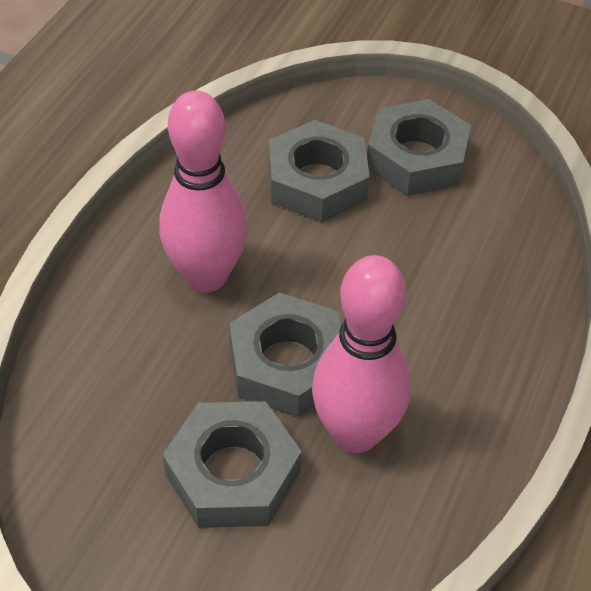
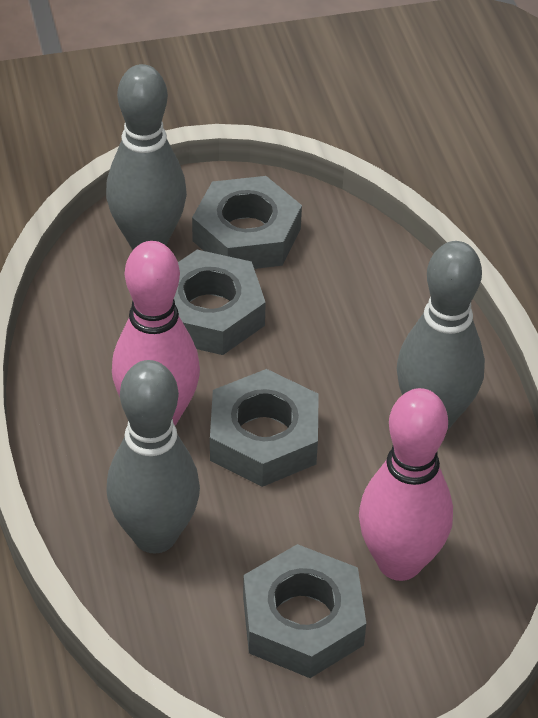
grey bowling pin: none = 0 -> [106,64,187,250] [106,360,200,553] [397,241,485,430] = 3

